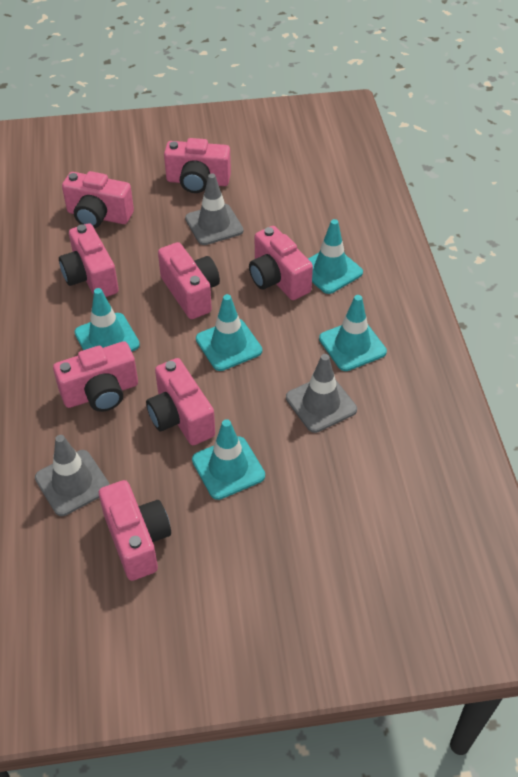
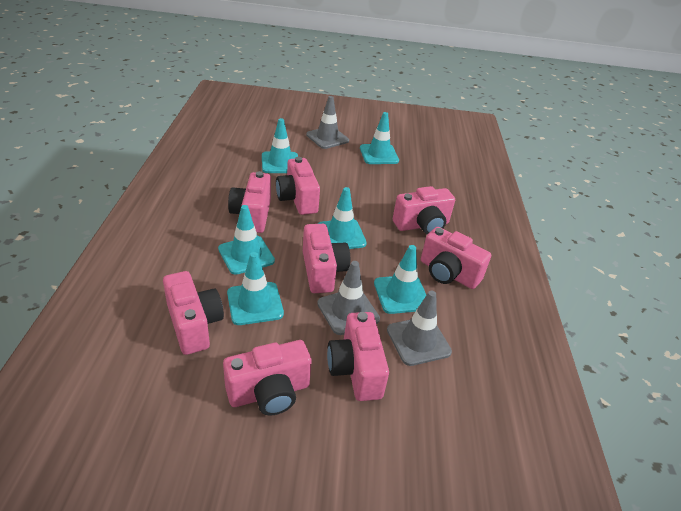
turquoise traffic cone: [74,288,140,351] [192,419,265,500] [196,294,262,371] [308,219,363,294] [319,295,387,371] = 5 -> [218,205,275,275] [227,252,284,325] [262,118,298,173] [318,187,367,249] [360,112,399,164] [374,245,426,314] = 6

